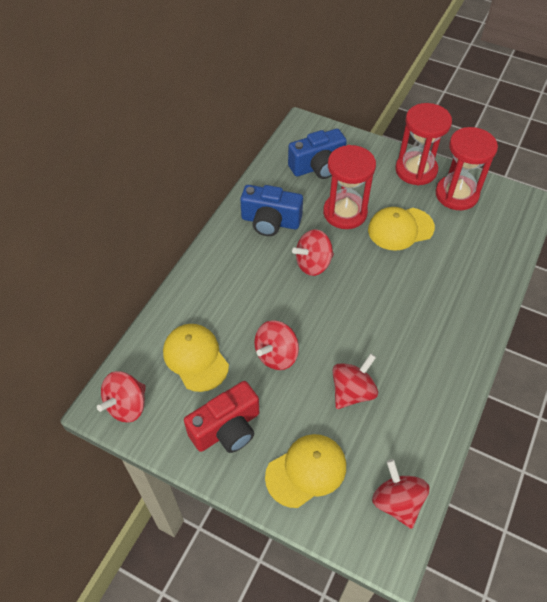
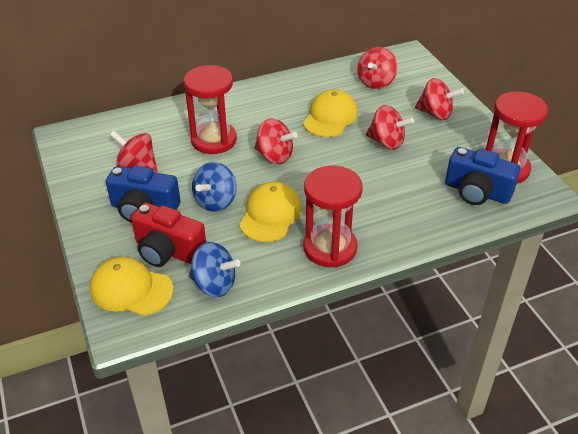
blue spinning top: none = 0 -> [189,242,241,297] [192,162,237,212] = 2

